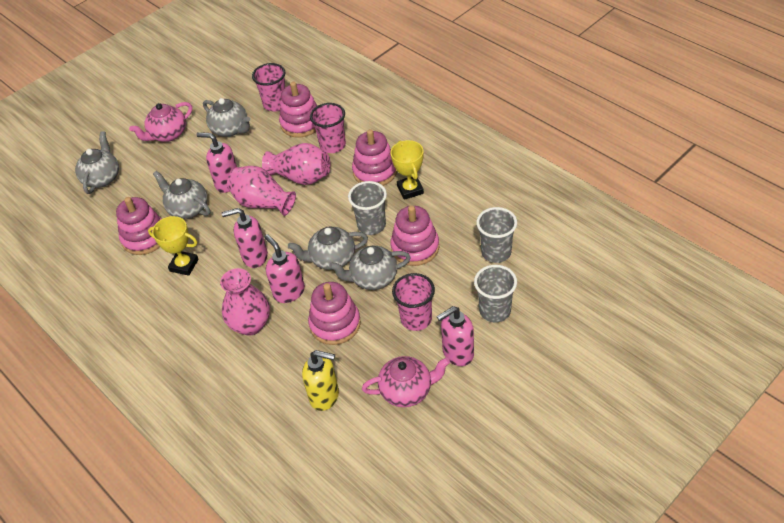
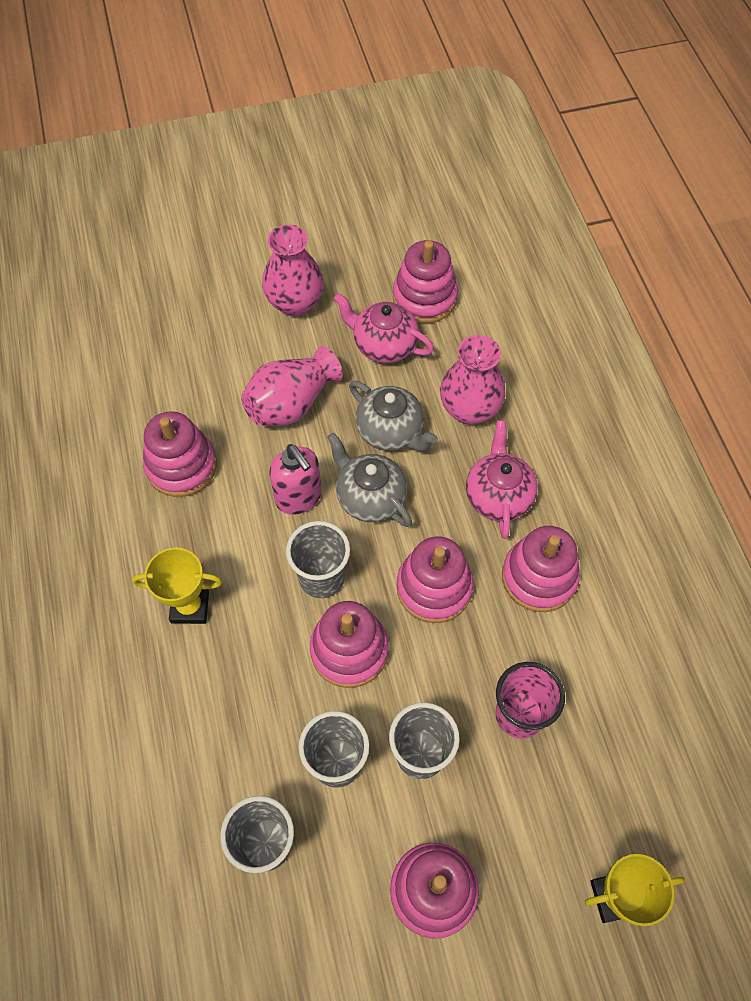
grey cup: [348,181,387,235] [474,265,517,323] [476,207,517,263] = 3 -> [220,796,294,873] [286,521,350,598] [299,711,369,788] [389,703,460,779] = 4
grey teapot: [75,131,119,194] [153,171,210,219] [203,98,250,137] [288,227,368,270] [329,246,411,290] = 5 -> [327,433,412,527] [349,381,438,451] = 2
pink cup: [252,63,286,112] [310,103,346,153] [392,273,435,331] = 3 -> [495,662,565,739] = 1
pink soap dispenser: [197,132,237,193] [221,208,268,268] [264,234,305,303] [437,306,474,366] = 4 -> [269,444,321,515] = 1
pink stacking toy: [116,197,161,255] [279,82,317,138] [308,282,361,345] [352,129,397,186] [390,205,439,266] = 5 -> [143,411,217,497] [310,601,389,688] [390,843,479,939] [393,240,458,323] [397,537,474,623] [502,526,580,612] = 6
yellow soap dispenser: [302,350,339,411] = 1 -> none = 0

